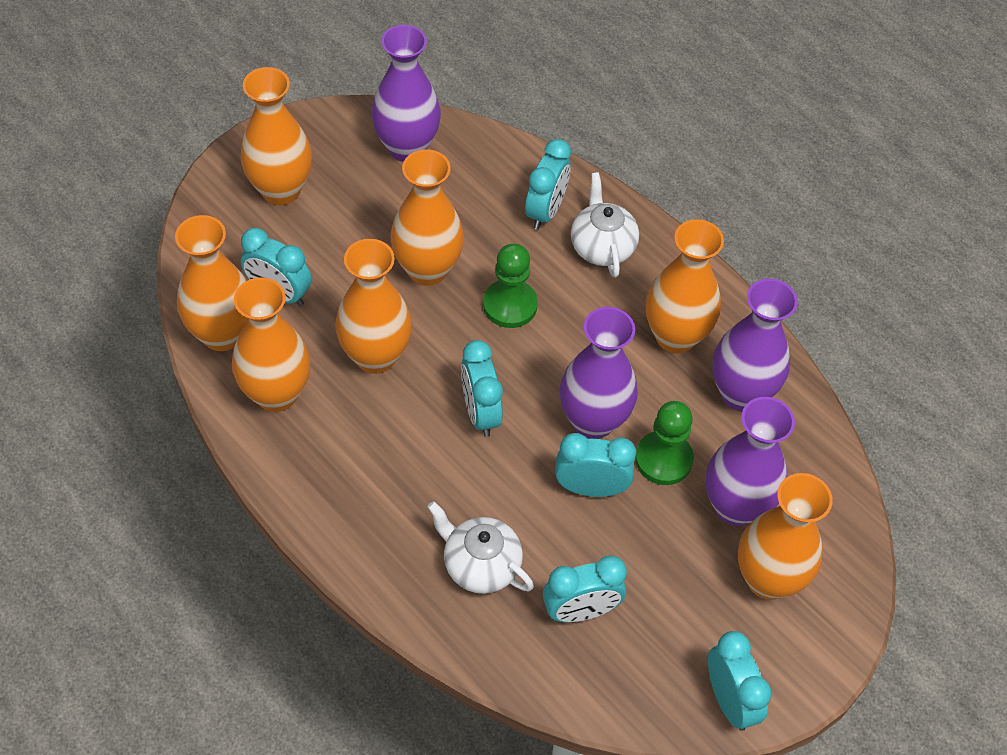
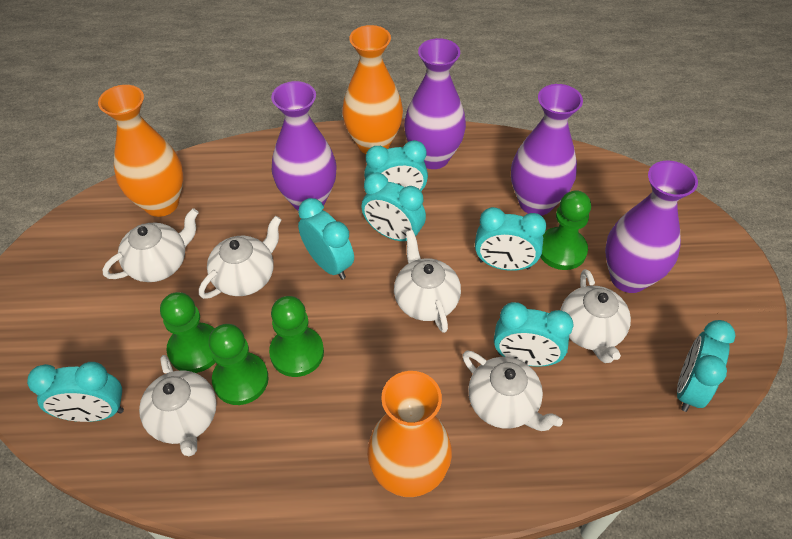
green pawn: [483,244,538,328] [635,401,694,485] = 2 -> [160,292,216,373] [209,324,269,405] [269,296,324,377] [541,190,591,270] = 4
orange vase: [175,215,248,351] [232,277,310,412] [240,67,312,205] [335,239,412,374] [390,149,464,286] [646,219,724,353] [738,473,833,600] = 7 -> [98,85,183,217] [342,25,403,154] [367,371,452,497] = 3
turquoise clock: [241,228,312,306] [461,340,503,437] [525,139,571,230] [543,556,627,622] [555,433,636,497] [708,631,772,731] = 6 -> [27,362,124,422] [298,198,354,280] [361,172,426,241] [364,140,428,191] [475,207,546,271] [494,302,574,367] [677,320,736,412] = 7
white teapot: [427,501,534,594] [571,172,639,278] = 2 -> [103,208,199,282] [139,355,217,456] [199,216,282,299] [394,230,461,333] [462,351,563,431] [561,269,631,363] = 6

